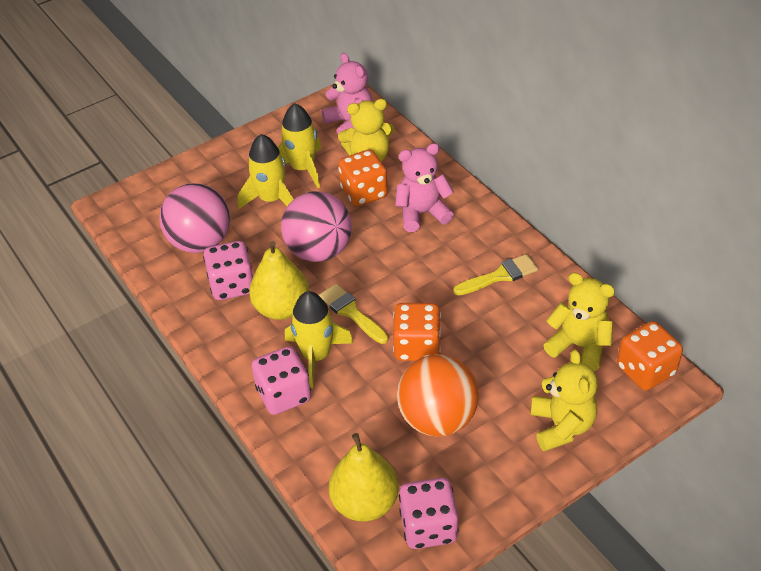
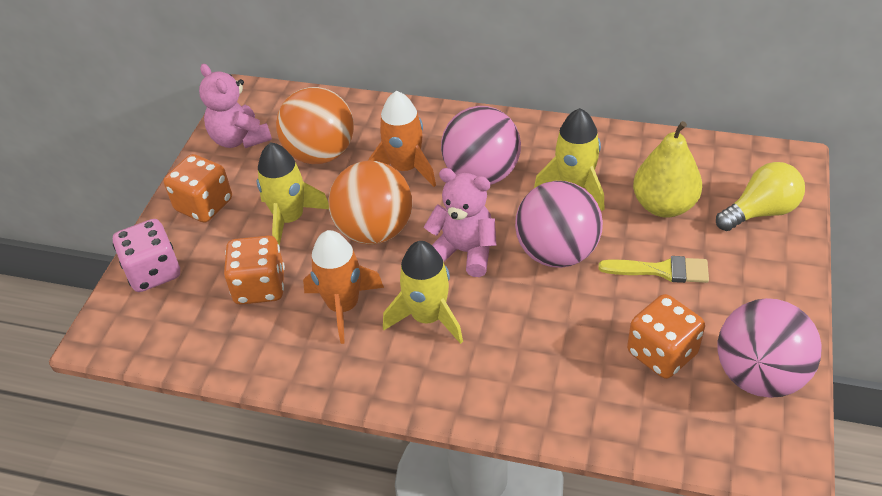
orange ball: [397,354,479,437] = 1 -> [276,87,354,164] [328,161,412,245] = 2
orange rocket: none = 0 -> [303,230,384,344] [368,91,436,187] = 2
pink ball: [159,183,230,253] [281,191,352,262] = 2 -> [441,106,521,185] [515,181,603,268] [718,298,822,398] = 3
pink dice: [203,241,253,300] [252,346,311,415] [399,478,458,549] = 3 -> [113,219,180,292] = 1
yellow brush: [319,284,388,344] [453,254,538,296] = 2 -> [598,256,709,283] = 1
yellow light bulb: none = 0 -> [716,162,805,231] = 1
yellow pear: [249,241,309,320] [329,433,399,522] = 2 -> [633,121,702,218] = 1
yellow teddy bear: [338,99,395,162] [531,349,598,452] [543,272,615,371] = 3 -> none = 0

